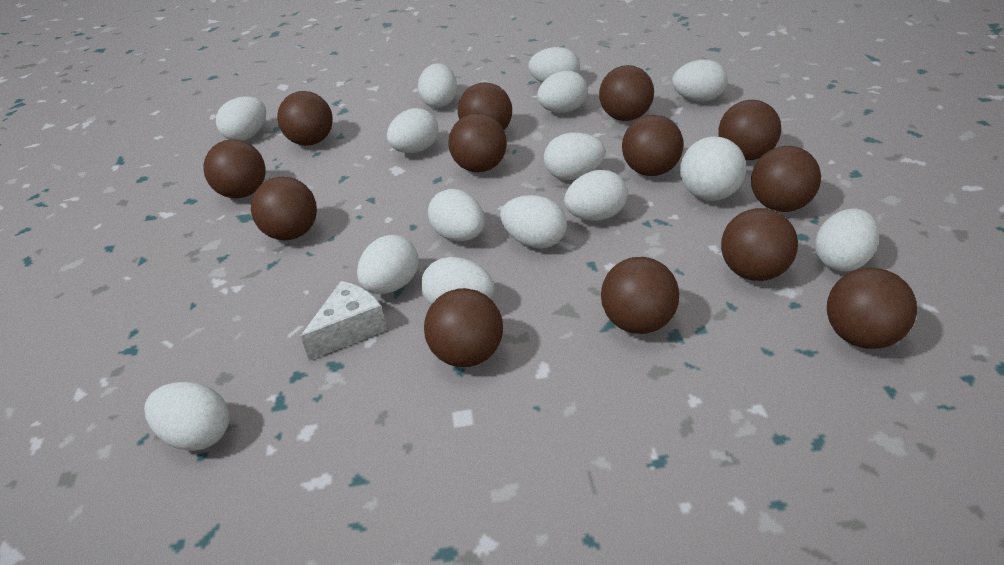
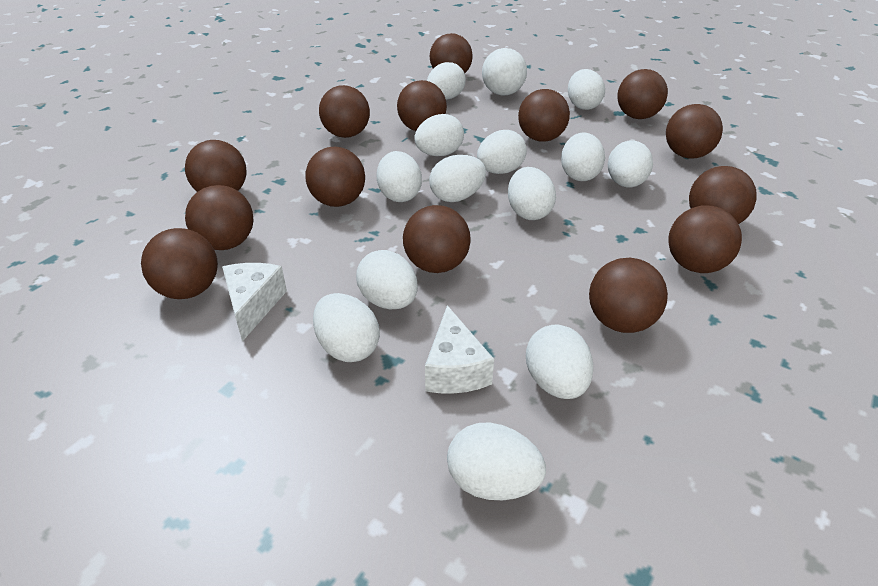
brown ball: [203,139,266,198] [251,177,317,240] [277,91,333,146] [424,288,503,367] [449,113,507,172] [458,82,512,130] [599,65,654,121] [601,257,679,334] [622,115,684,176] [718,100,781,160] [721,208,798,281] [751,146,821,212] [827,268,917,349] = 13 -> [141,228,218,299] [185,140,247,192] [185,185,253,250] [305,147,365,207] [319,85,370,138] [397,80,447,131] [403,205,471,273] [430,33,473,73] [518,89,570,142] [589,258,668,333] [617,69,668,119] [666,104,723,159] [668,206,742,273] [689,166,757,224] = 14
white cheese: [300,281,387,361] = 1 -> [222,263,287,342] [425,305,494,394] = 2
white egg: [144,382,230,451] [216,96,266,141] [357,235,419,294] [387,108,438,153] [418,63,457,108] [421,257,494,305] [428,189,485,241] [500,195,567,248] [528,47,580,83] [537,70,588,113] [544,132,605,180] [564,170,628,221] [672,60,728,102] [815,208,879,272] = 14 -> [313,293,380,362] [356,250,418,309] [377,151,422,202] [414,114,464,156] [427,62,466,100] [429,155,486,202] [447,423,546,500] [477,130,527,174] [508,167,556,220] [526,325,593,399] [561,132,605,181] [568,69,605,110] [608,141,653,187] = 13

